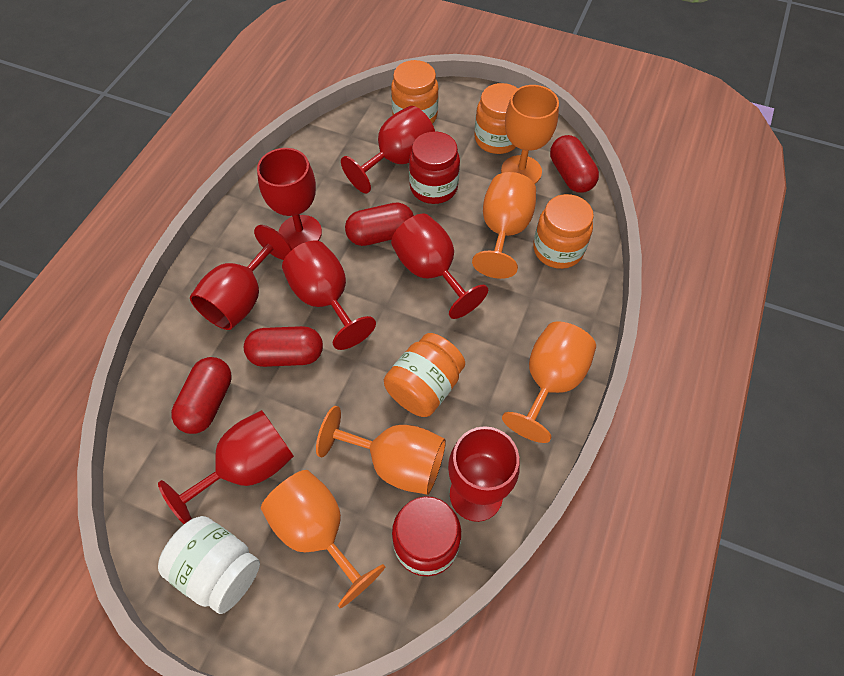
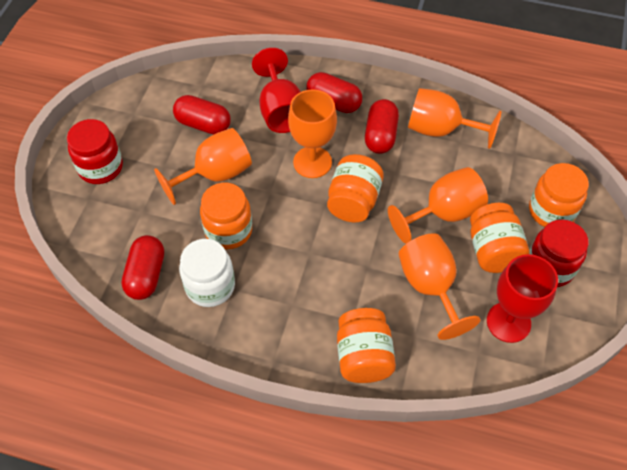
orange jar: [384,333,465,417] [391,60,439,124] [475,83,518,154] [533,194,594,269] = 4 -> [200,183,252,249] [327,154,384,222] [337,308,396,383] [470,203,529,273] [529,163,589,227] = 5
red goblet: [158,410,294,524] [190,225,292,330] [257,148,322,250] [282,241,376,350] [341,106,435,193] [391,214,488,319] [448,426,520,522] = 7 -> [252,48,301,133] [487,254,558,343] = 2

